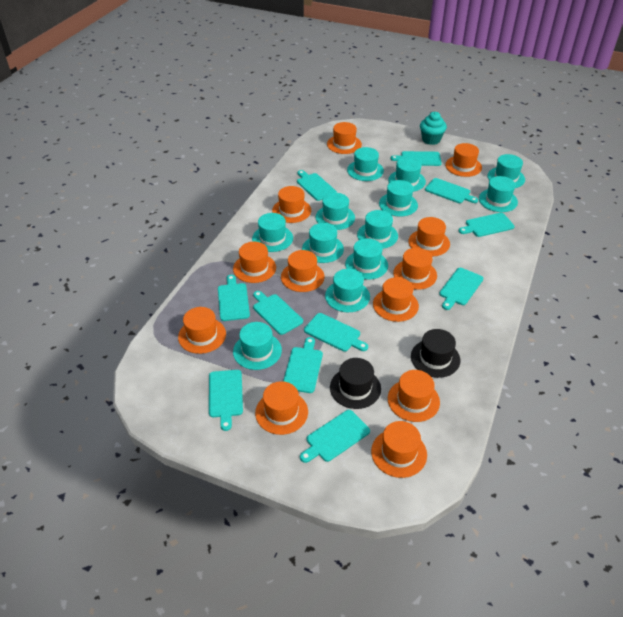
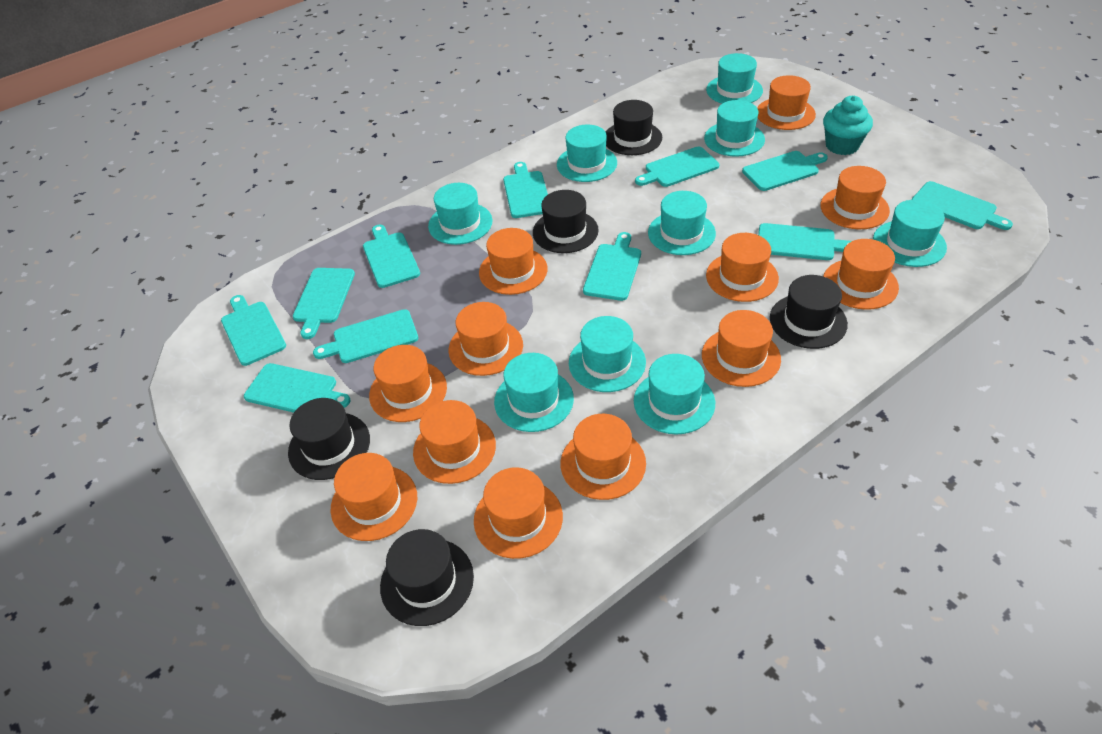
black hat: [330,358,381,409] [411,329,460,378] = 2 -> [288,398,370,480] [380,529,474,626] [533,190,599,253] [606,100,662,155] [770,275,848,349] = 5
turquoise hat: [233,322,282,370] [252,213,293,252] [302,223,344,263] [315,193,355,230] [325,269,370,312] [345,238,388,280] [347,147,384,181] [357,210,398,249] [379,180,418,216] [388,157,426,192] [479,176,518,212] [487,154,525,188] = 12 -> [428,183,493,245] [494,353,574,432] [557,124,617,182] [569,316,646,392] [634,354,715,434] [648,191,716,255] [704,100,765,157] [706,53,763,104] [873,200,947,267] = 9

